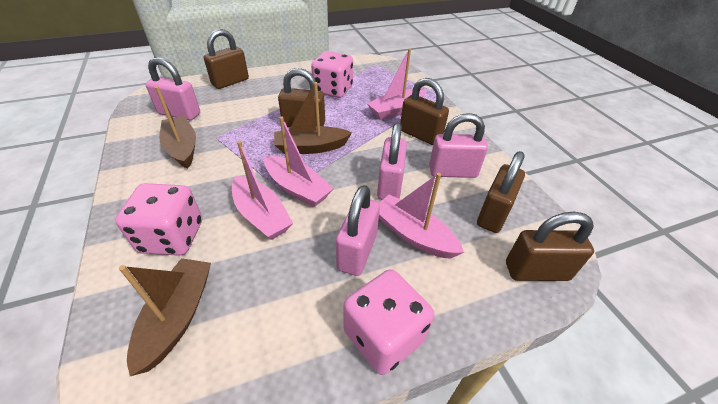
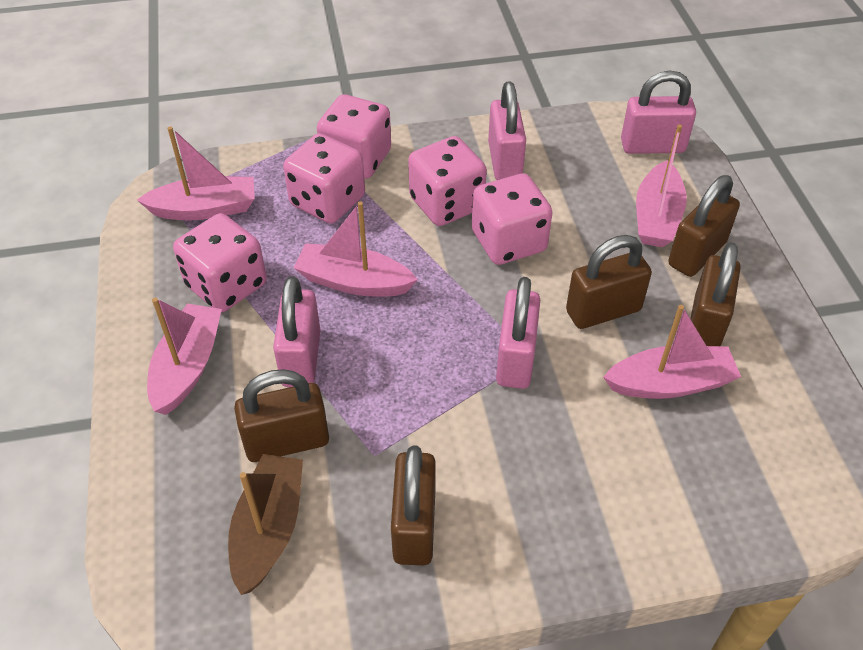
brown boat: [119,258,211,376] [155,86,196,169] [274,82,352,154] = 3 -> [228,454,303,595] = 1
pink boat: [232,141,293,240] [264,117,334,207] [367,48,425,120] [379,173,464,259] = 4 -> [137,127,255,220] [147,298,222,415] [293,201,418,297] [603,305,741,399] [636,124,687,247] = 5
pink dice: [115,183,202,256] [311,51,353,98] [343,269,434,375] = 3 -> [173,213,267,312] [283,133,365,224] [317,94,391,179] [408,136,487,226] [472,173,553,265] = 5

